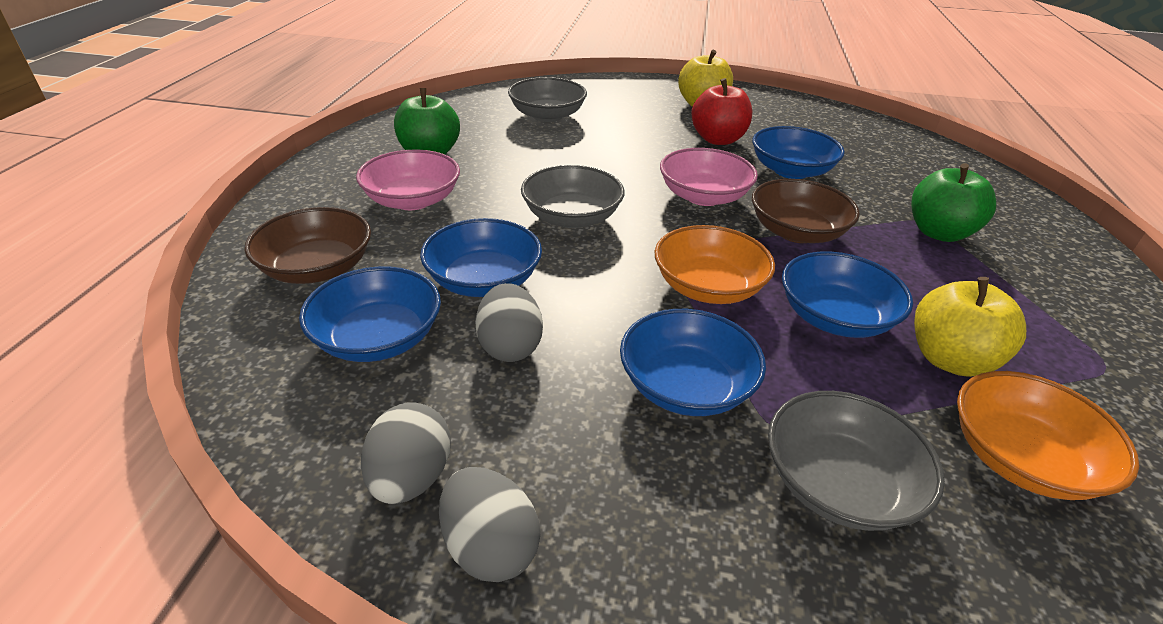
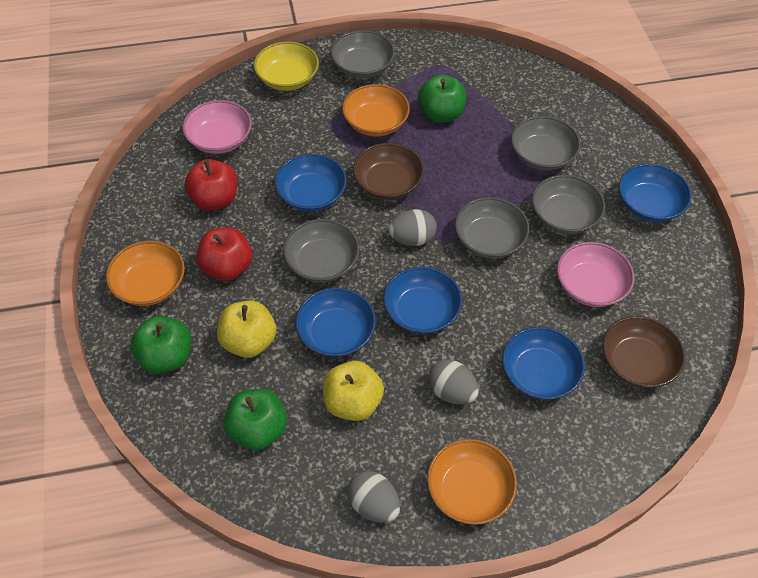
green apple: [394,88,460,154] [911,163,996,242] = 2 -> [131,316,192,374] [224,389,287,450] [418,74,466,122] = 3
grey bowl: [508,77,587,122] [521,165,624,228] [768,391,945,531] = 3 -> [283,219,359,282] [330,30,395,79] [455,197,529,259] [511,116,581,171] [532,175,605,234] = 5
orange bowl: [655,225,775,304] [957,371,1139,500] = 2 -> [106,241,185,306] [342,84,410,136] [427,439,517,525] = 3
red apple: [691,78,752,145] = 1 -> [184,159,238,210] [196,227,253,281] = 2
yellow bowl: none = 0 -> [254,41,319,91] = 1

